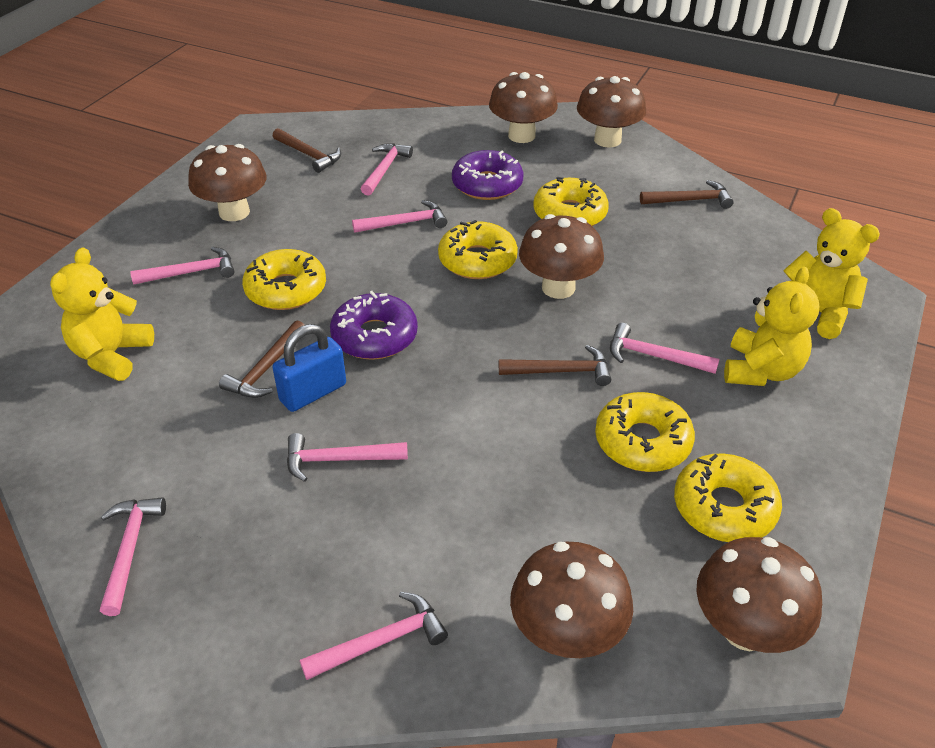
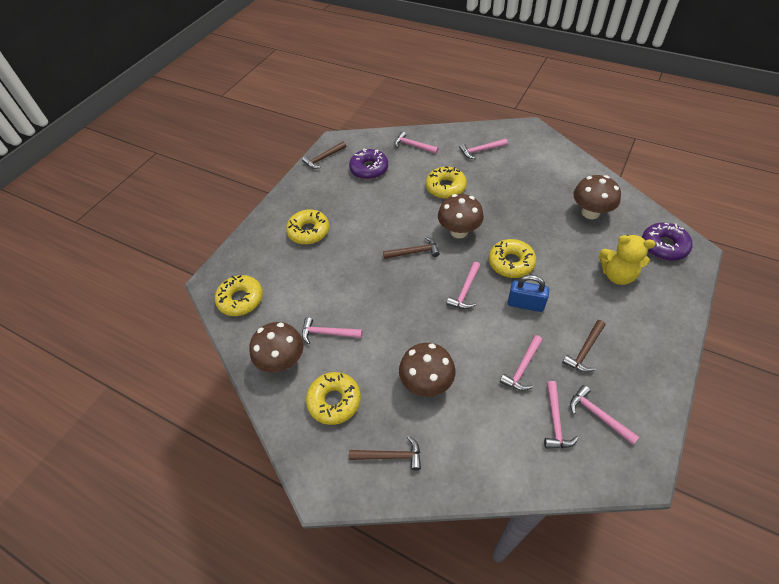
brown mushroom: [188,144,267,221] [489,72,558,143] [510,542,633,658] [519,214,604,299] [577,76,646,148] [696,537,822,653] = 6 -> [249,322,304,373] [399,343,455,397] [438,194,484,238] [573,175,621,219] = 4
yellow teddy bear: [50,247,154,381] [724,267,819,386] [783,208,880,339] = 3 -> [600,235,655,285] = 1

